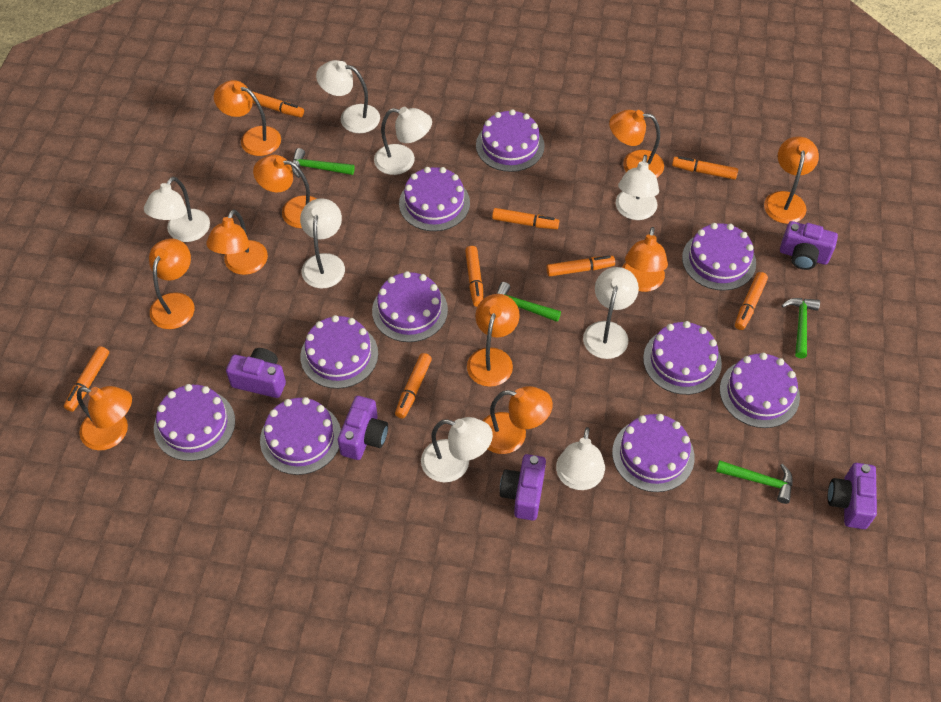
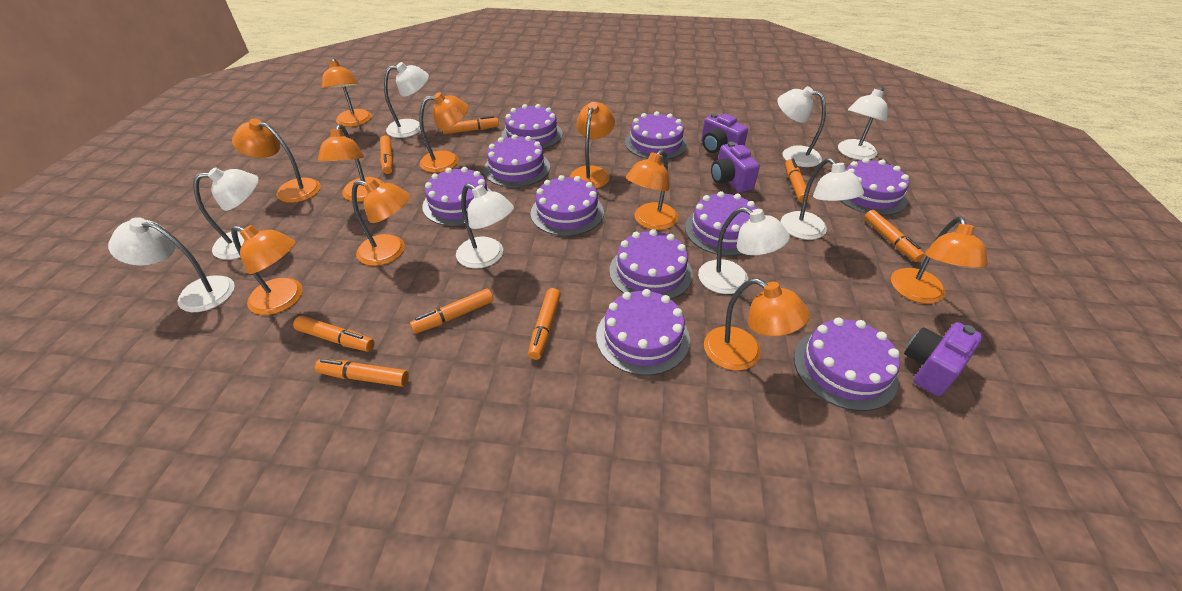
green hammer: [291,148,355,178] [497,282,561,322] [716,460,793,504] [782,298,820,359] = 4 -> none = 0
purple camera: [226,348,286,398] [338,396,388,460] [500,454,546,521] [780,221,838,270] [828,463,877,529] = 5 -> [701,113,748,153] [711,142,760,192] [904,322,983,396] = 3

